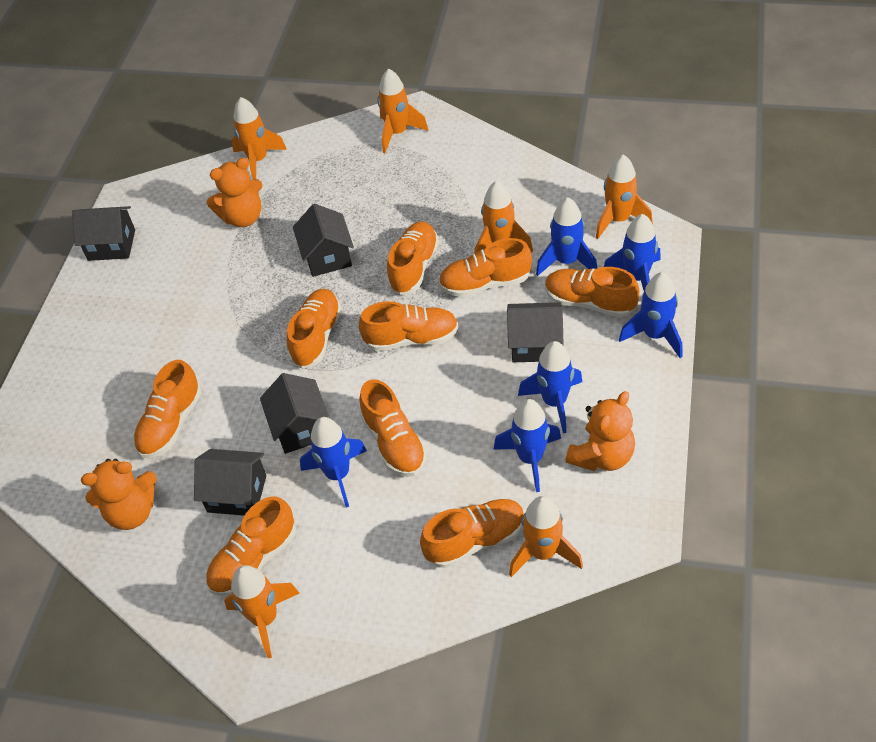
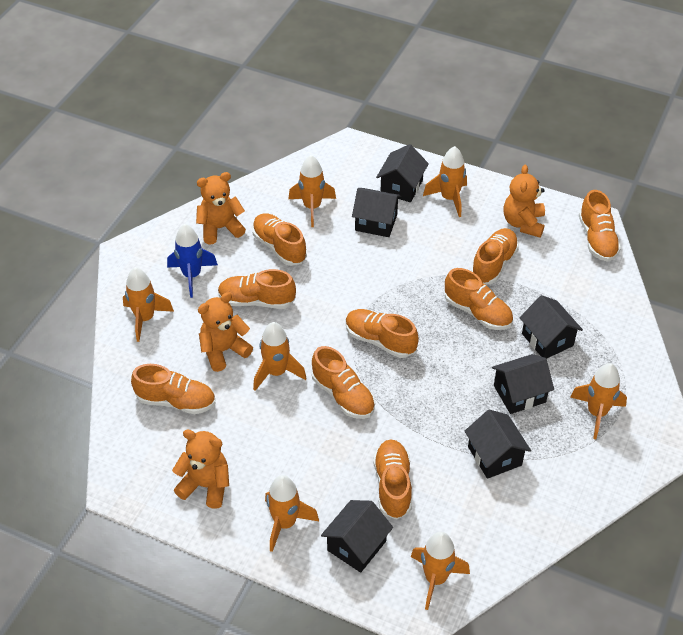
black house: [72,206,135,261] [194,449,266,516] [260,373,329,454] [293,204,354,277] [507,302,564,362] = 5 -> [321,500,393,573] [352,188,401,237] [376,144,429,202] [464,409,531,479] [492,354,554,414] [519,295,583,359] = 6
blue rocket: [300,417,367,508] [494,399,561,492] [518,341,582,433] [536,197,597,276] [604,214,660,291] [619,272,682,358] = 6 -> [167,224,218,298] = 1
orange rocket: [224,565,300,658] [231,97,287,180] [377,68,428,153] [474,181,533,253] [509,496,583,577] [596,155,653,239] = 6 -> [123,267,174,342] [253,322,307,391] [265,475,319,552] [288,155,336,227] [411,532,470,610] [423,146,467,217] [570,363,627,439] = 7
orange teddy bear: [81,459,157,530] [207,158,262,227] [565,391,635,471] = 3 -> [172,429,229,509] [196,172,246,244] [198,292,253,372] [503,165,545,237] = 4

